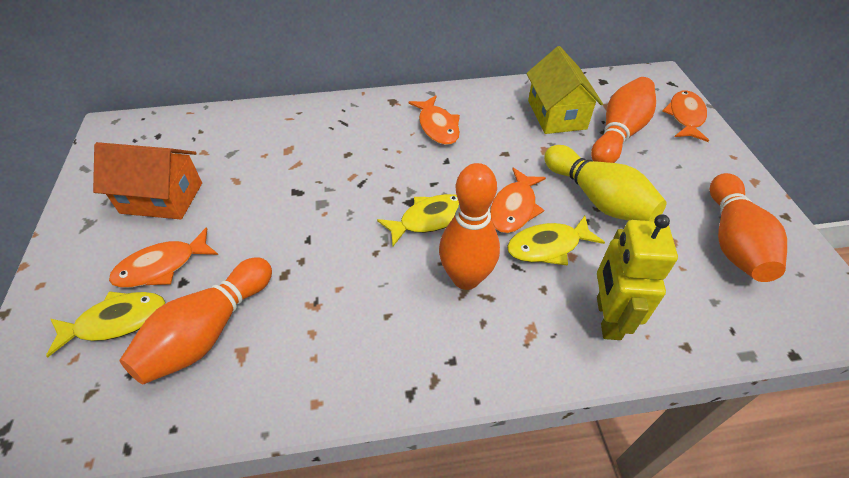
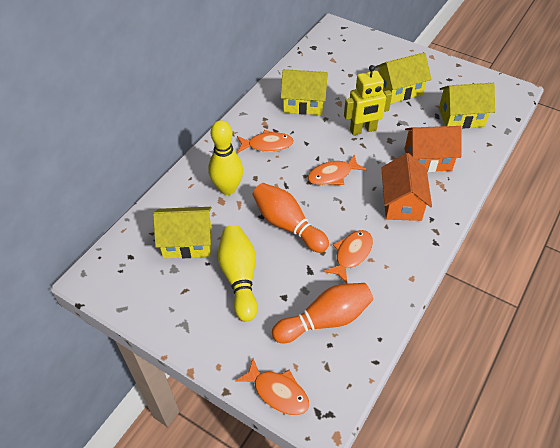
orange bowling pin: [120,257,272,384] [439,163,500,290] [591,77,656,163] [710,173,787,282] = 4 -> [252,183,329,253] [272,283,373,343] = 2
orange house: [93,142,202,220] = 1 -> [381,153,432,221] [405,126,461,172] = 2
yellow bowling pin: [544,145,666,221] = 1 -> [208,120,243,195] [218,225,258,321] = 2
yellow fish: [46,291,165,357] [377,194,459,246] [507,216,605,266] = 3 -> none = 0
yellow house: [526,46,603,134] = 1 -> [153,207,212,258] [281,69,328,115] [375,52,432,104] [439,83,495,128] = 4

